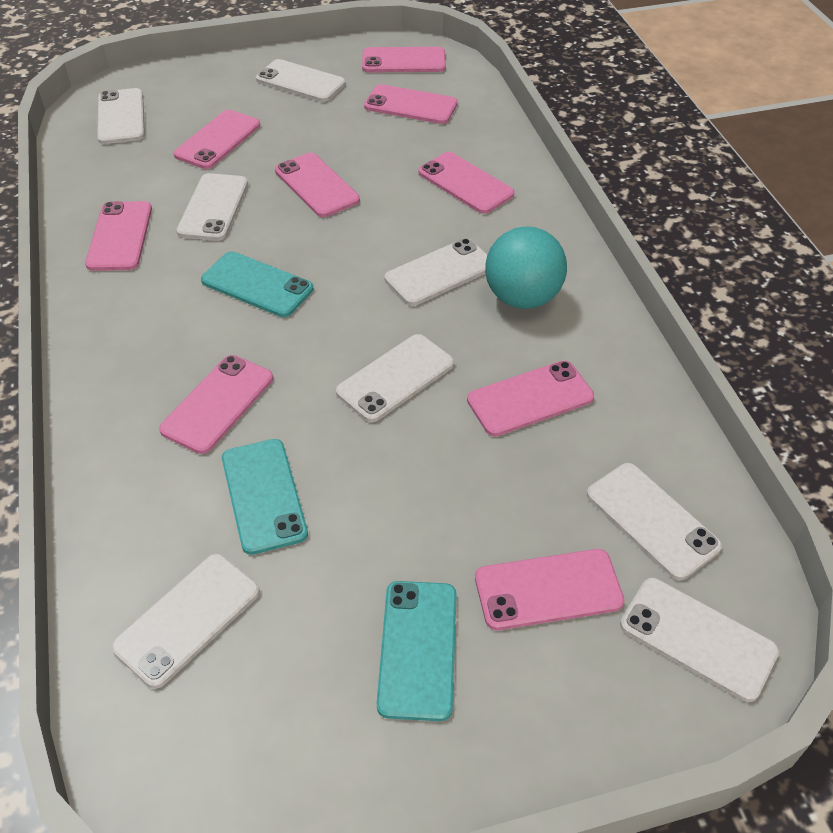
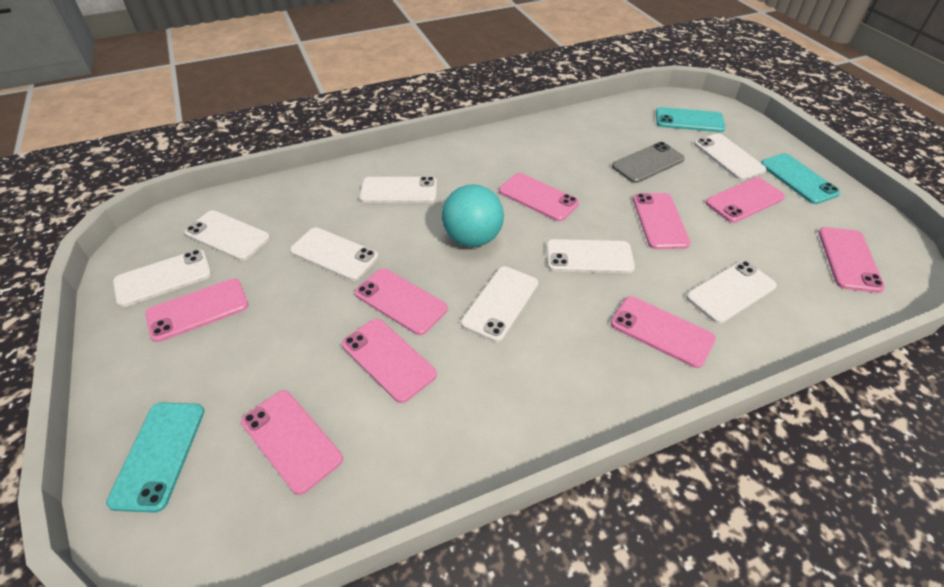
grey phone: none = 0 -> [612,142,685,183] = 1

